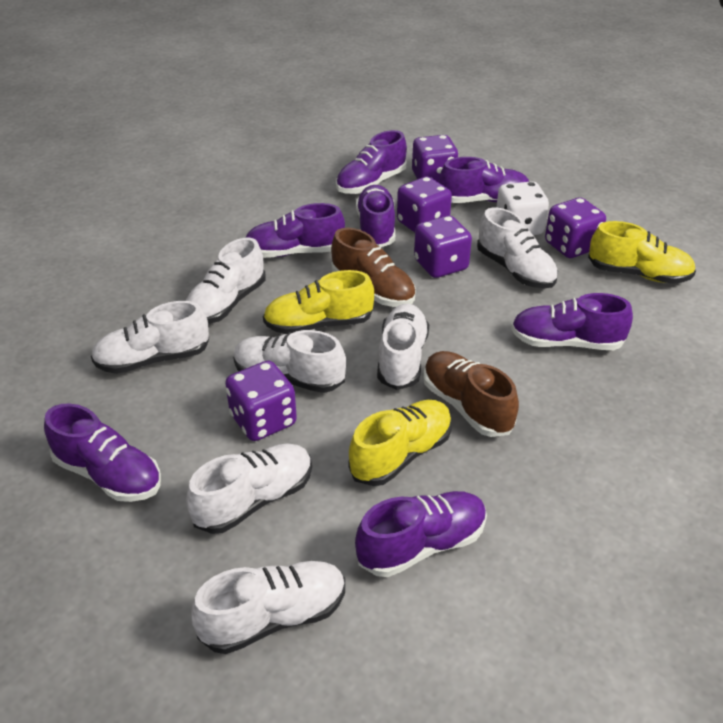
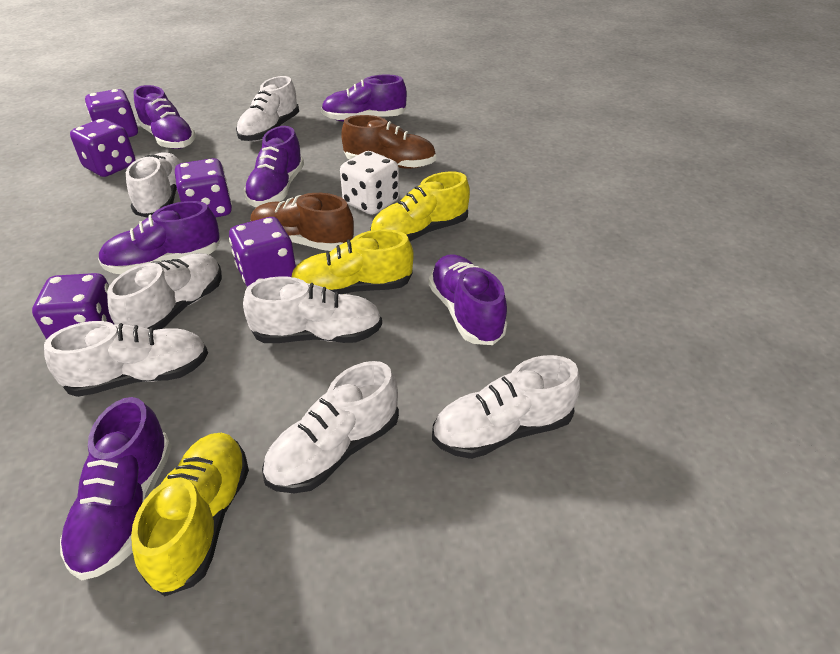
purple shoe: [44,404,161,502] [246,203,345,258] [336,130,407,194] [355,491,487,577] [356,185,395,247] [440,157,529,203] [511,293,633,350] = 7 -> [60,397,172,580] [98,201,221,274] [133,85,196,149] [244,126,304,207] [321,75,407,122] [429,254,507,345] = 6

